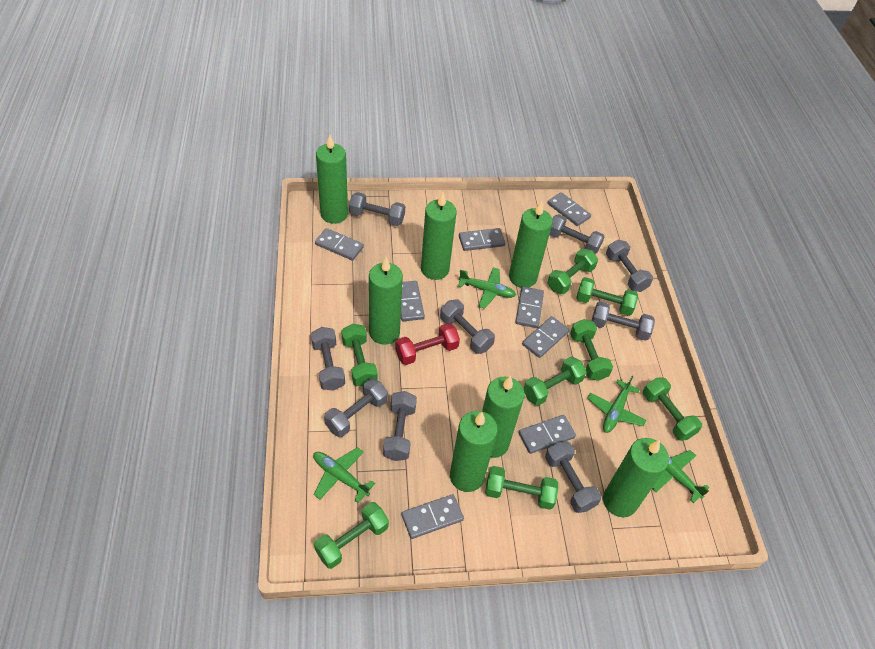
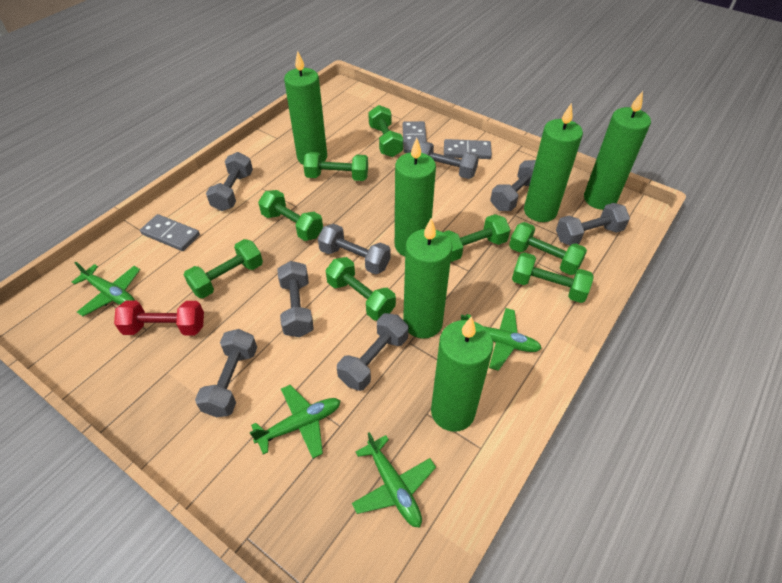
green candle: [316,135,348,224] [369,257,403,345] [421,192,457,280] [450,411,498,492] [482,376,525,458] [509,201,553,288] [603,438,669,517] = 7 -> [284,51,327,165] [395,138,436,256] [403,218,452,339] [431,316,493,432] [524,103,583,222] [584,91,651,210] = 6
grey domino: [315,228,364,261] [401,281,425,321] [401,494,464,539] [459,228,505,251] [515,286,544,328] [518,415,576,454] [522,316,569,358] [548,192,591,226] = 8 -> [140,214,200,251] [402,121,427,153] [444,139,492,159] = 3
grey dumbbell: [311,327,345,391] [324,379,388,437] [349,192,405,226] [383,391,417,461] [440,299,495,354] [545,441,601,513] [549,214,605,254] [592,301,655,341] [606,239,653,292] = 9 -> [195,329,257,417] [206,152,253,211] [277,261,314,337] [318,224,391,275] [337,313,408,391] [419,141,479,179] [490,160,536,211] [556,203,630,246] = 8

